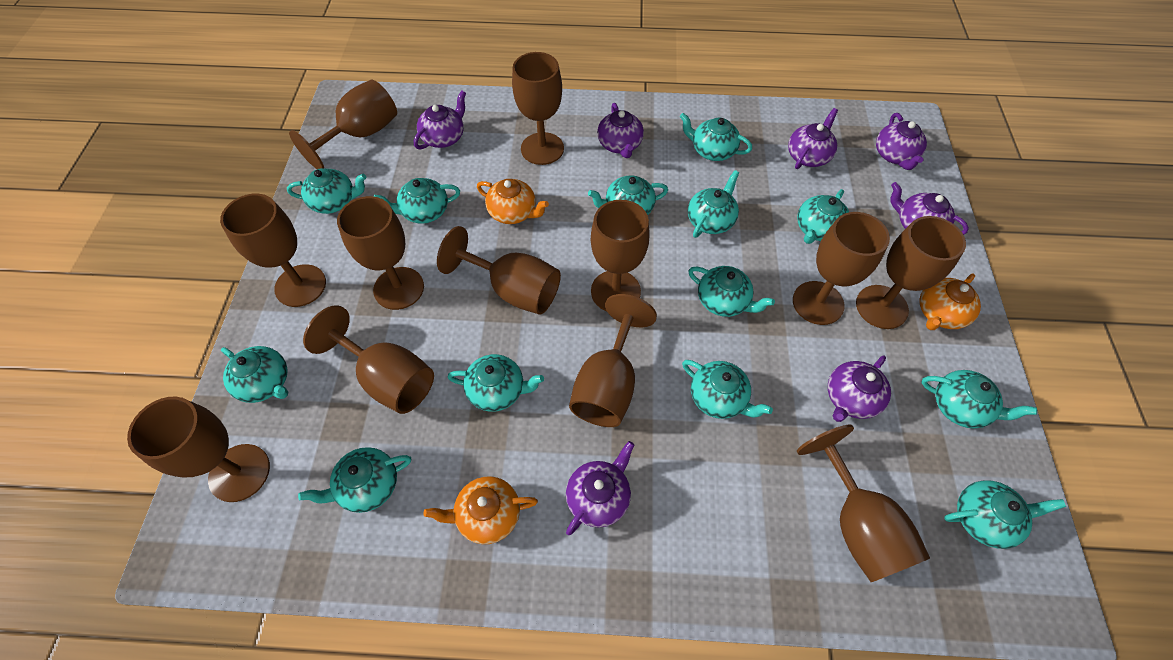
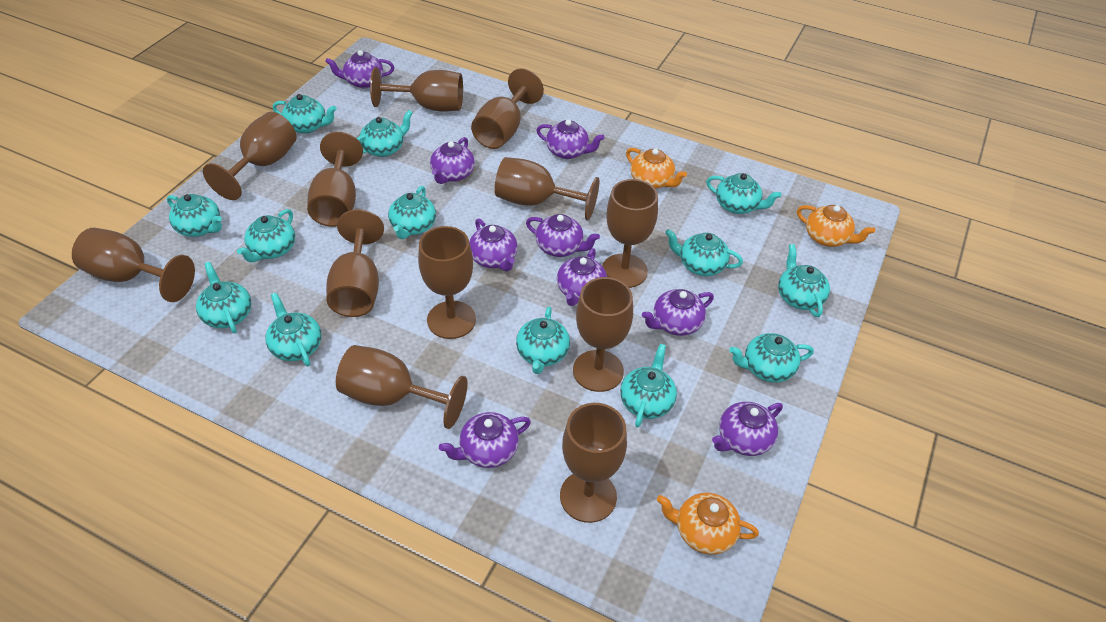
purple teapot: [414,90,466,150] [566,441,634,535] [597,103,644,158] [788,108,838,169] [828,355,891,422] [876,113,927,170] [890,182,969,235] = 7 -> [325,50,394,88] [430,137,475,184] [439,412,531,468] [469,219,518,271] [526,214,600,257] [536,119,604,159] [557,248,607,306] [642,289,714,336] [712,402,783,456] = 9

